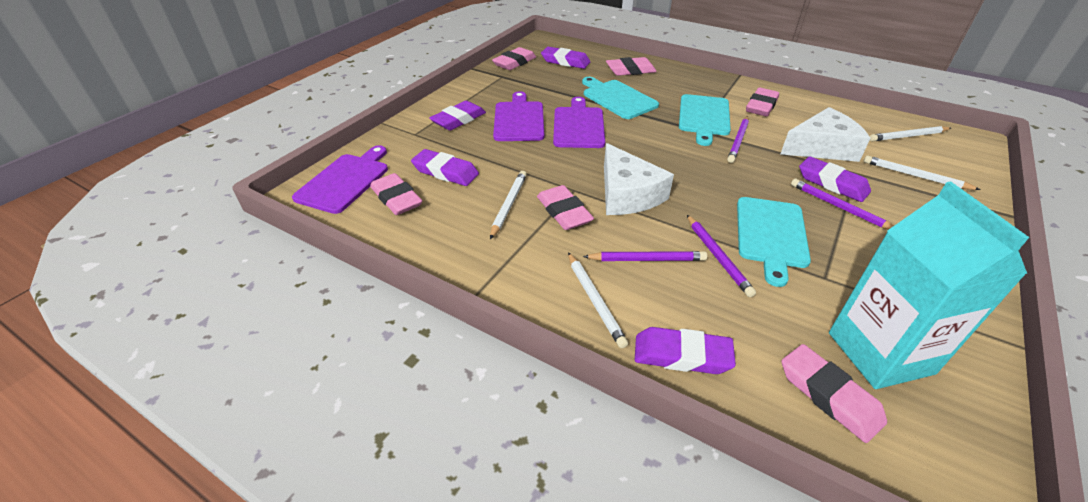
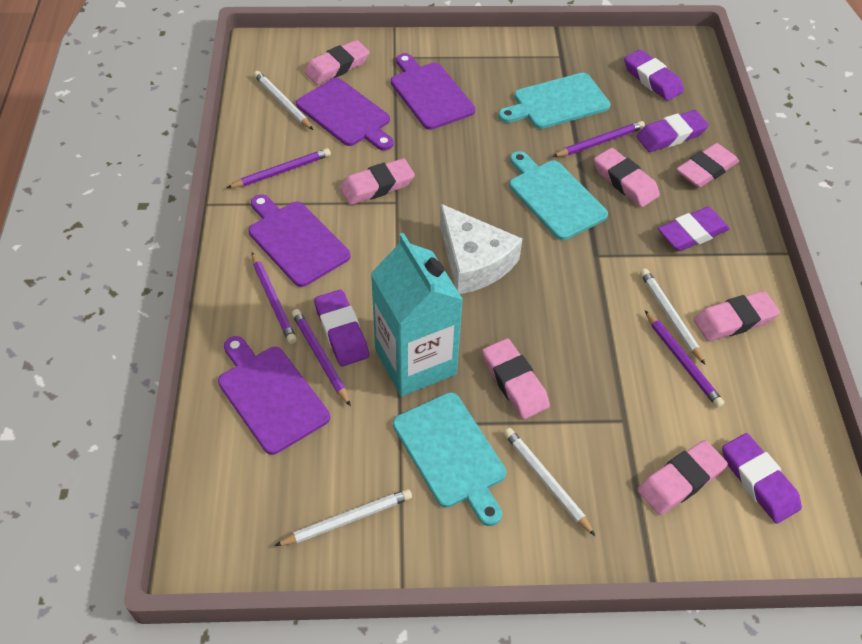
pink eraser: [370,173,422,215] [492,47,536,70] [537,185,594,230] [606,57,657,76] [746,88,779,116] [782,344,887,443] = 6 -> [304,40,369,85] [340,158,415,205] [482,338,550,419] [594,148,660,207] [638,440,728,515] [677,143,739,188] [694,291,780,341] = 7
purple cutting board: [292,145,388,214] [493,91,544,141] [553,97,605,148] = 3 -> [218,336,330,455] [248,194,350,287] [296,78,394,151] [391,53,475,130] = 4
purple pencil: [583,251,707,261] [687,215,756,297] [727,116,749,163] [791,179,894,230] = 4 -> [227,148,331,188] [252,252,297,344] [292,309,351,406] [552,121,645,157] [645,310,724,408] = 5
white cheese: [604,143,674,215] [781,107,871,162] = 2 -> [440,204,522,294] = 1

